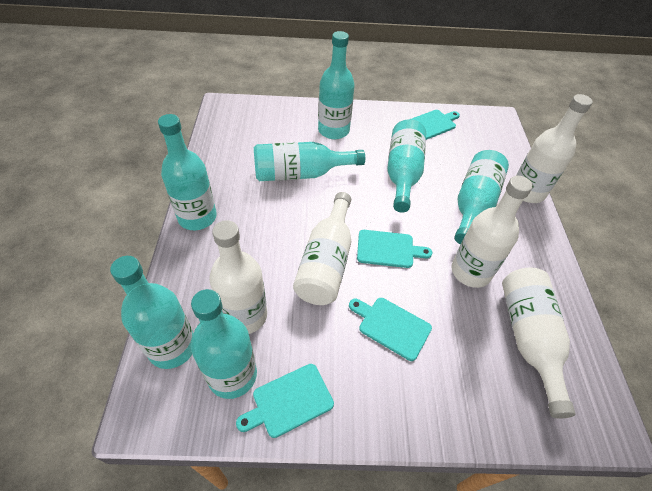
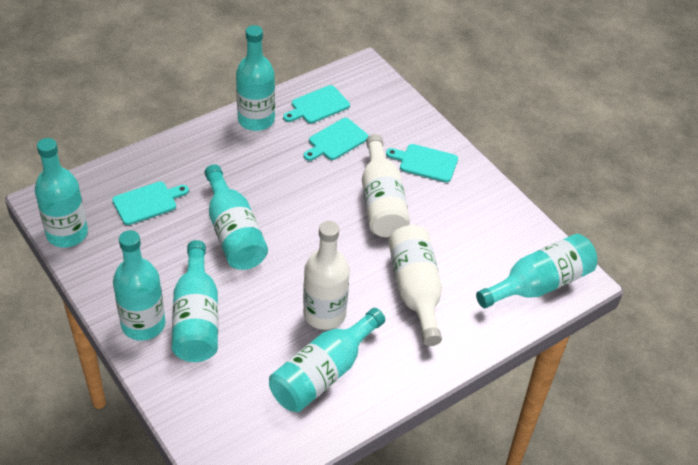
white bottle: [209,220,267,334] [293,192,351,305] [451,176,533,288] [502,268,576,418] [516,94,593,203] = 5 -> [303,221,350,330] [362,134,410,237] [388,225,442,346] = 3

